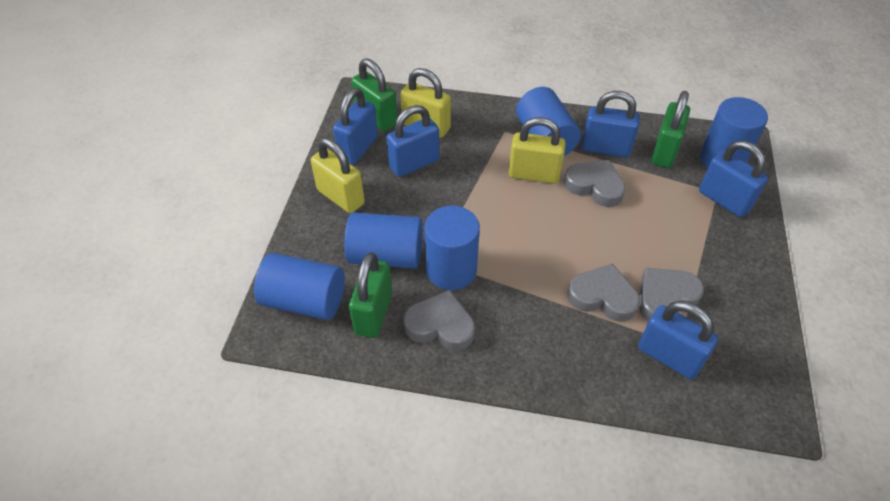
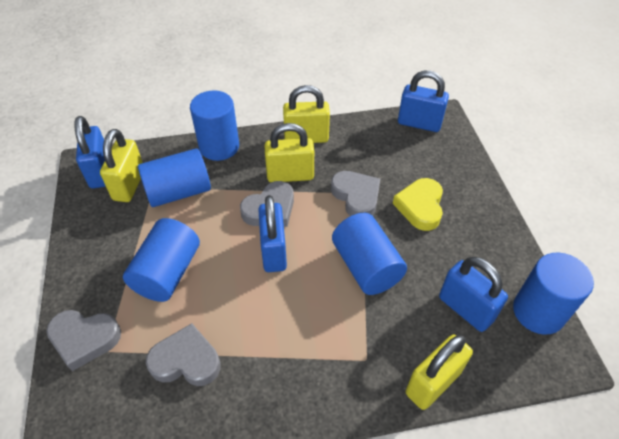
blue padlock: [333,88,378,165] [386,105,439,177] [581,91,640,157] [638,301,718,379] [699,141,768,217] = 5 -> [75,116,106,188] [258,195,287,272] [398,71,449,132] [439,257,508,332] = 4
green padlock: [349,252,392,338] [351,58,397,131] [651,91,690,168] = 3 -> none = 0
yellow heart: none = 0 -> [393,178,443,231] = 1
yellow padlock: [311,138,365,213] [400,68,451,138] [509,117,566,184] = 3 -> [100,129,143,202] [265,123,314,182] [283,85,330,143] [405,334,473,410] = 4

